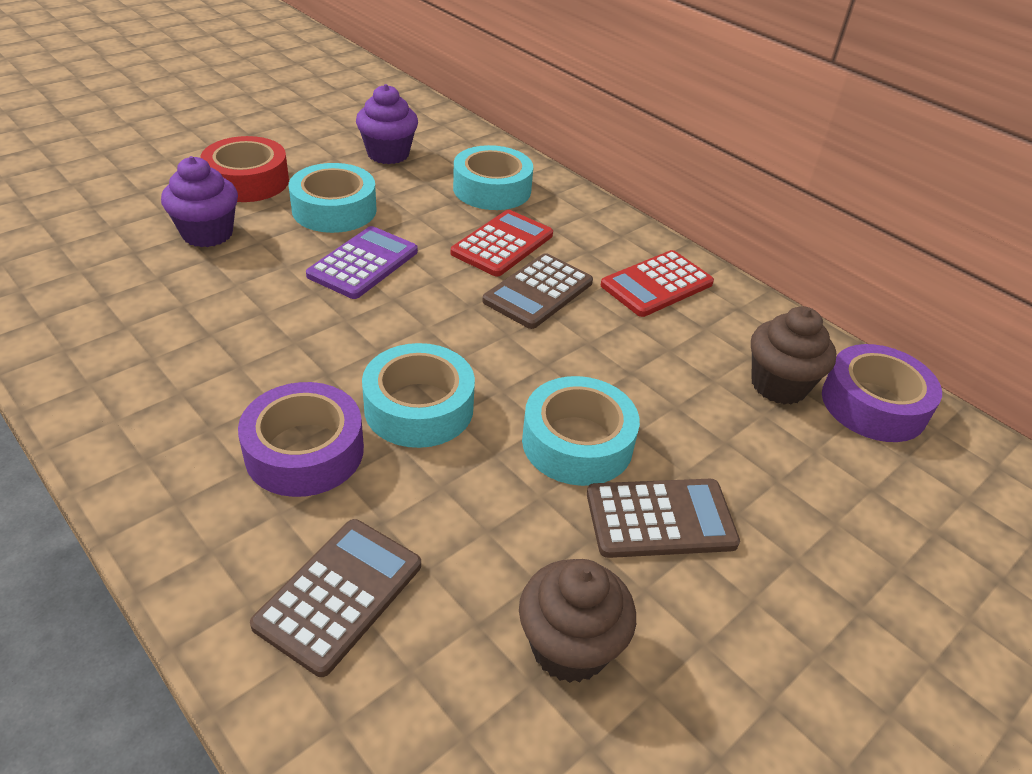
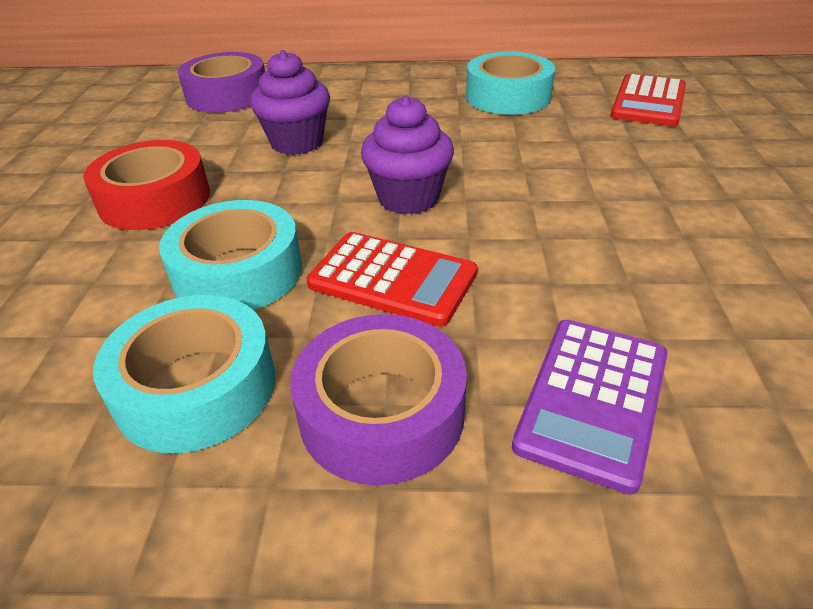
brown calculator: [250,519,421,677] [482,253,593,329] [587,479,740,558] = 3 -> none = 0
brown cupcake: [519,559,636,683] [751,306,836,405] = 2 -> none = 0
turquoise tape: [289,163,377,233] [362,343,475,448] [453,145,533,210] [522,376,640,486] = 4 -> [93,295,275,453] [159,200,302,310] [466,52,555,115] = 3

